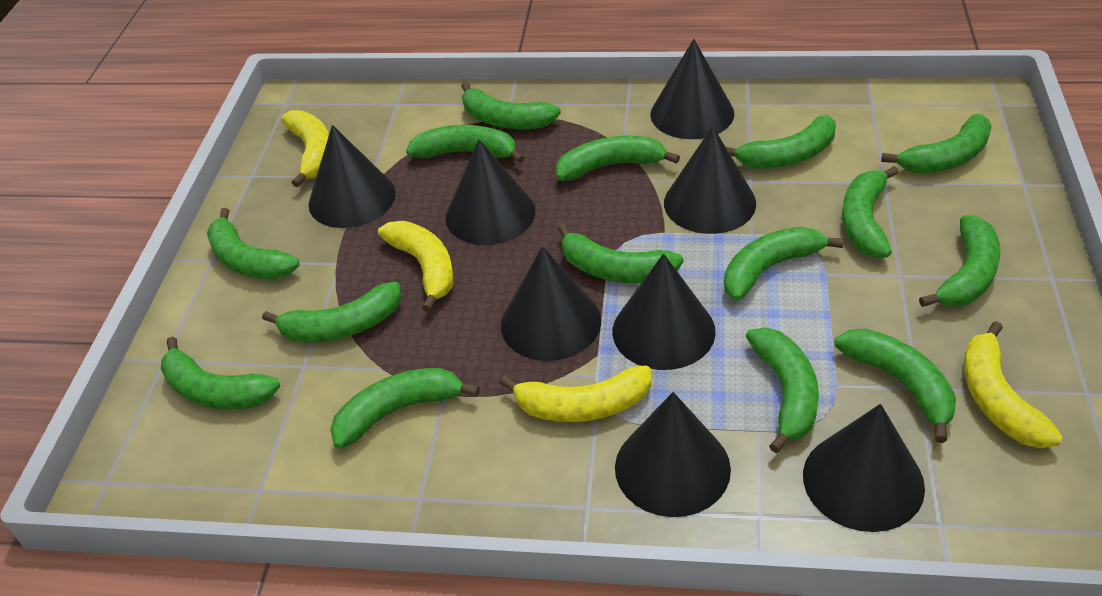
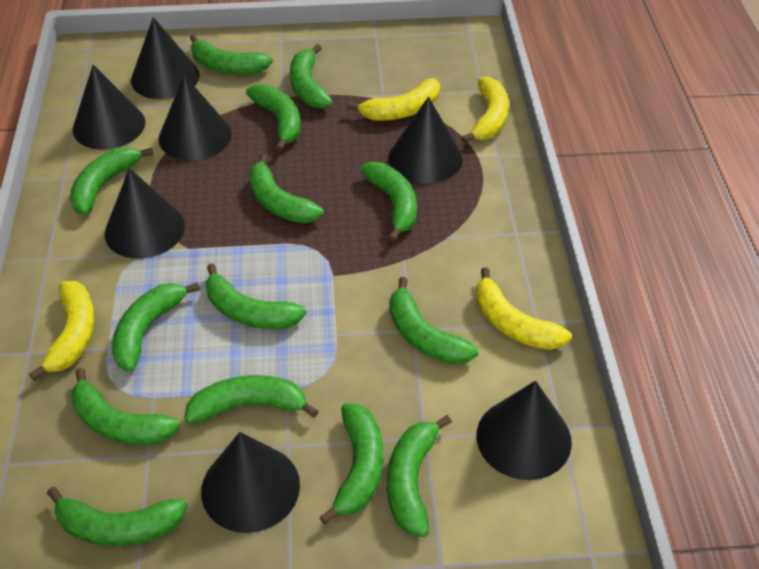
black cone: [309,125,396,228] [445,139,535,245] [501,246,601,361] [612,253,716,370] [615,392,731,517] [650,39,734,139] [664,126,756,234] [803,404,925,532] = 8 -> [73,65,145,150] [105,168,185,259] [131,17,200,99] [159,75,232,160] [201,432,300,533] [389,97,463,184] [476,381,572,480] = 7
green banana: [161,337,280,409] [207,208,300,279] [262,282,401,343] [330,368,480,449] [406,125,525,163] [461,82,561,129] [556,135,680,181] [557,223,683,283] [724,227,844,301] [726,115,836,168] [746,327,819,453] [834,329,956,443] [842,166,899,258] [881,114,992,174] [919,215,1001,307] = 15 -> [47,487,187,546] [70,147,153,215] [71,368,180,445] [112,282,200,372] [184,375,319,424] [190,34,273,75] [206,263,306,329] [246,84,301,151] [249,154,323,223] [290,44,333,109] [320,403,383,525] [360,162,417,242] [387,415,452,537] [390,277,479,364] = 14

